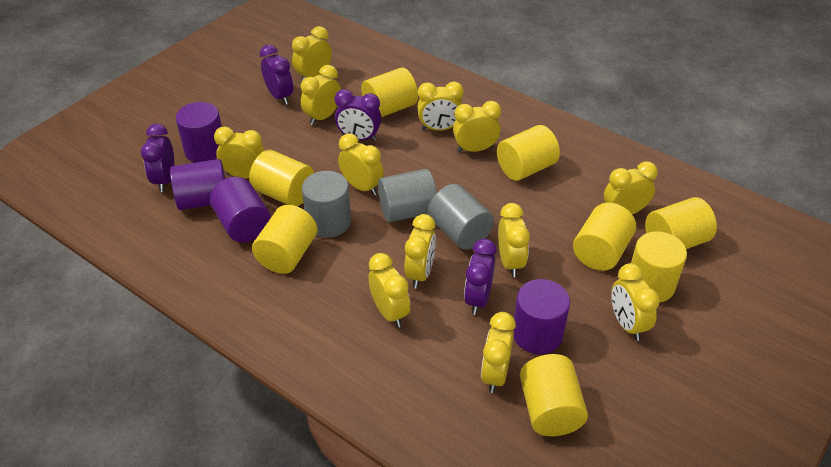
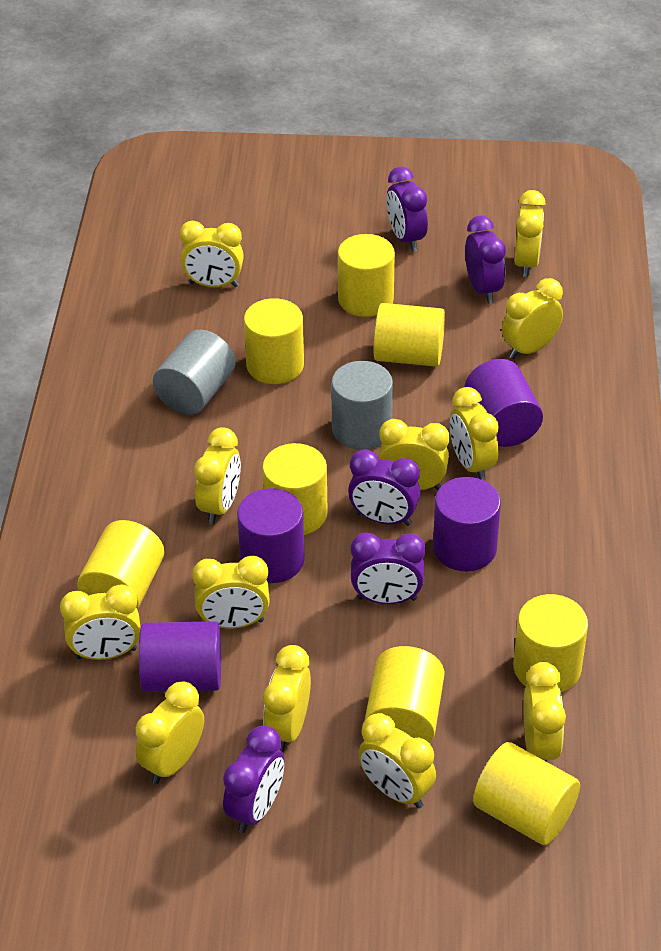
grey cylinder: [302,171,351,238] [378,169,437,222] [428,184,494,250] = 3 -> [153,330,236,415] [331,361,393,450] = 2
purple clock: [141,124,174,192] [260,45,293,105] [335,89,382,142] [464,239,496,315] = 4 -> [223,725,284,833] [348,449,420,526] [351,533,426,604] [386,167,428,252] [465,216,506,303] = 5

